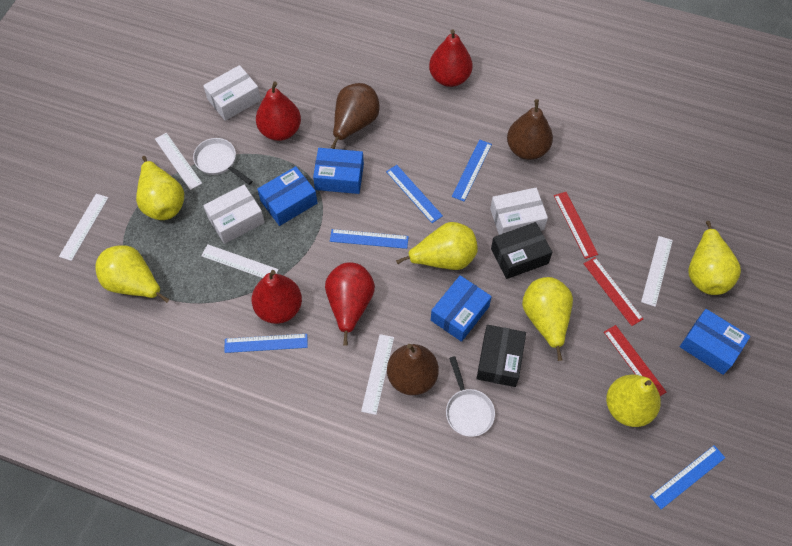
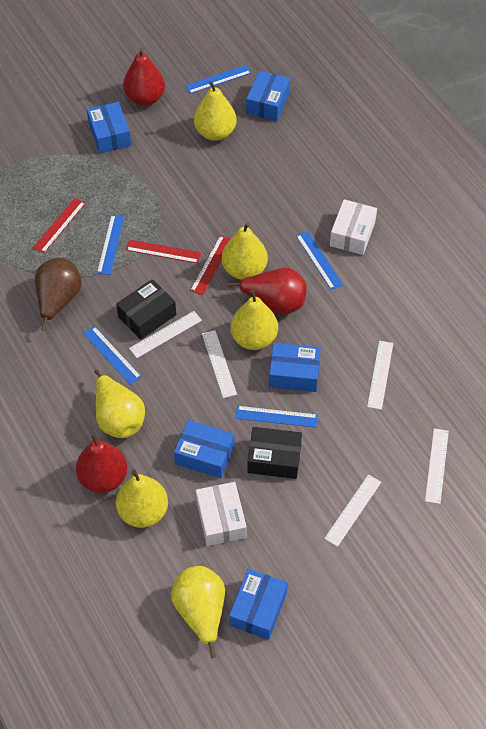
blue box: [257,166,317,226] [313,148,364,194] [431,275,492,342] [680,309,750,375] = 4 -> [87,102,131,153] [174,420,234,478] [229,569,288,640] [246,71,290,121] [269,343,321,392] = 5
brown pear: [331,83,380,149] [387,344,439,395] [507,99,553,160] = 3 -> [35,258,81,331] = 1
red pear: [252,270,302,324] [256,82,301,141] [325,262,375,345] [429,29,473,87] = 4 -> [76,433,127,493] [123,48,165,106] [228,268,307,315] = 3
white box: [203,65,261,121] [203,184,265,244] [490,188,548,235] = 3 -> [196,482,247,546] [330,199,377,255] = 2
white pan: [193,138,253,185] [446,356,495,437] = 2 -> none = 0

